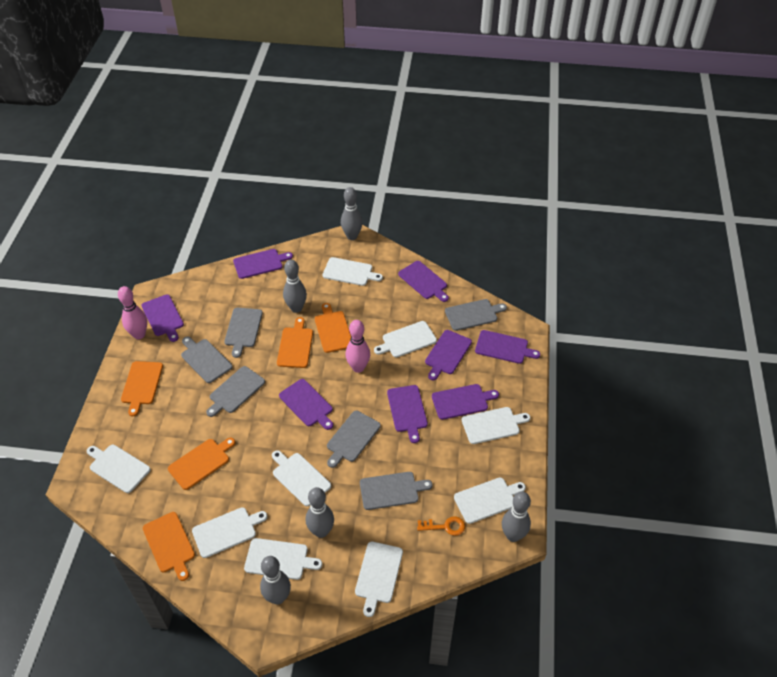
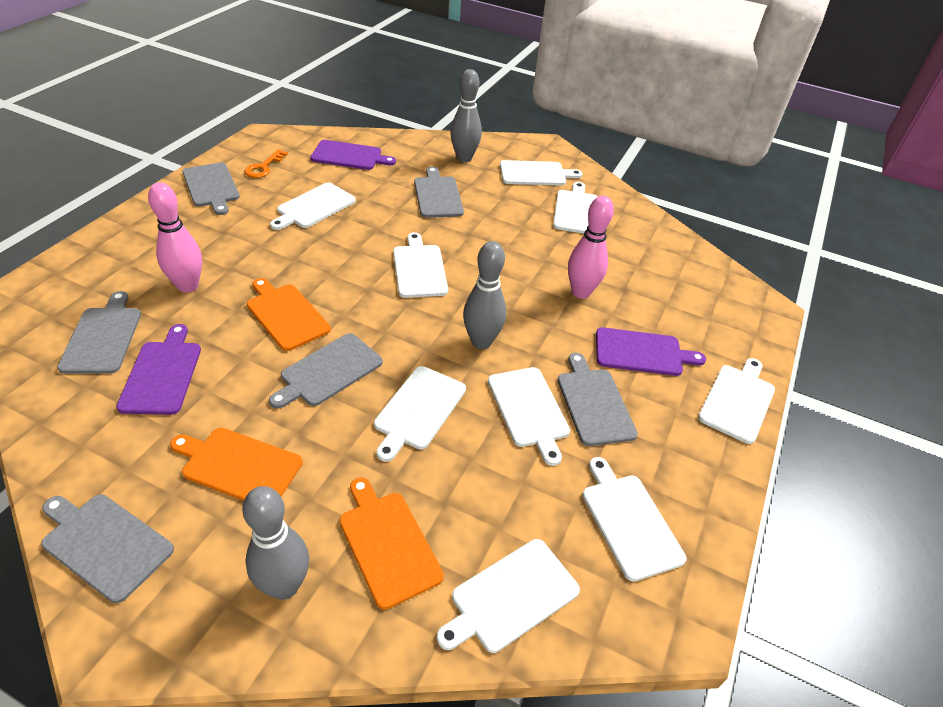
grey bowling pin: [260,556,291,605] [283,260,307,313] [306,487,334,538] [341,187,363,240] [502,492,531,542] = 5 -> [242,486,309,600] [450,69,482,162] [463,241,506,349] = 3
orange cutting board: [121,361,163,416] [143,512,195,581] [168,438,235,490] [277,317,313,368] [315,303,351,353] = 5 -> [170,428,303,501] [247,278,331,351] [339,477,444,610] = 3
purple cutting board: [141,294,184,342] [233,249,293,279] [279,379,333,430] [387,385,428,443] [398,261,449,302] [425,330,472,380] [432,384,499,420] [475,330,540,364] = 8 -> [116,324,201,415] [310,140,396,170] [596,327,706,376] = 3

